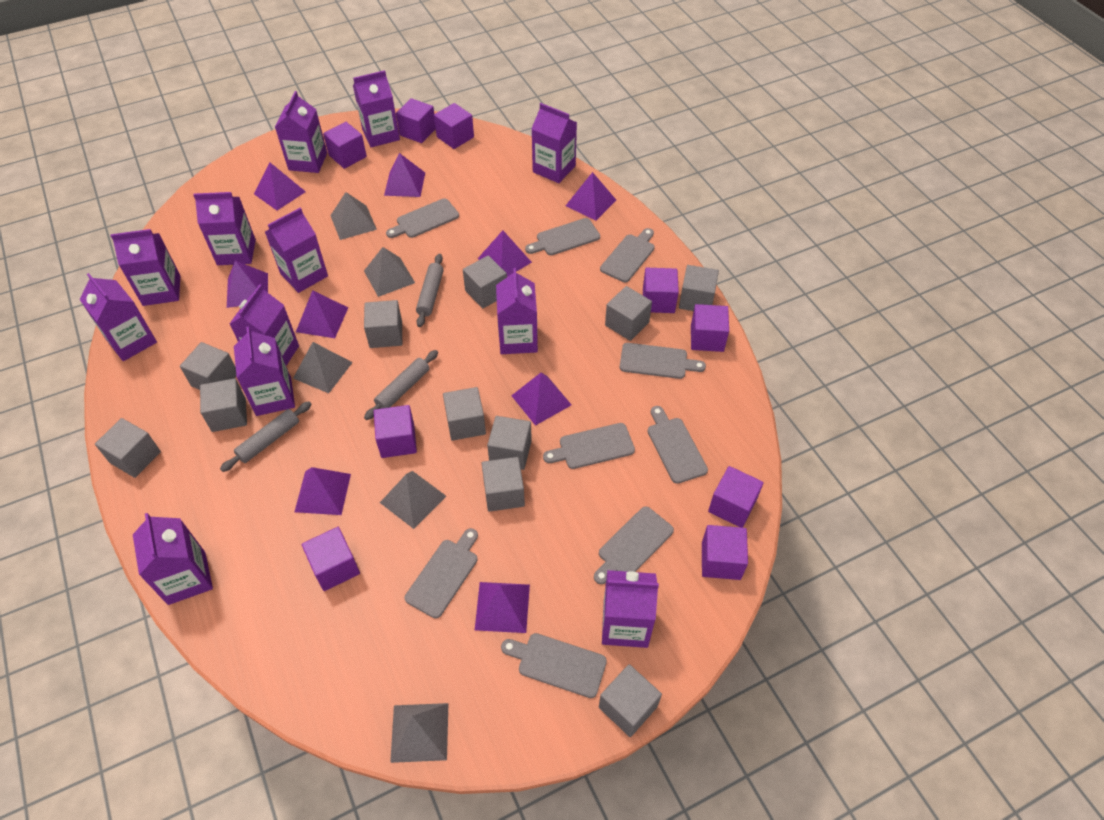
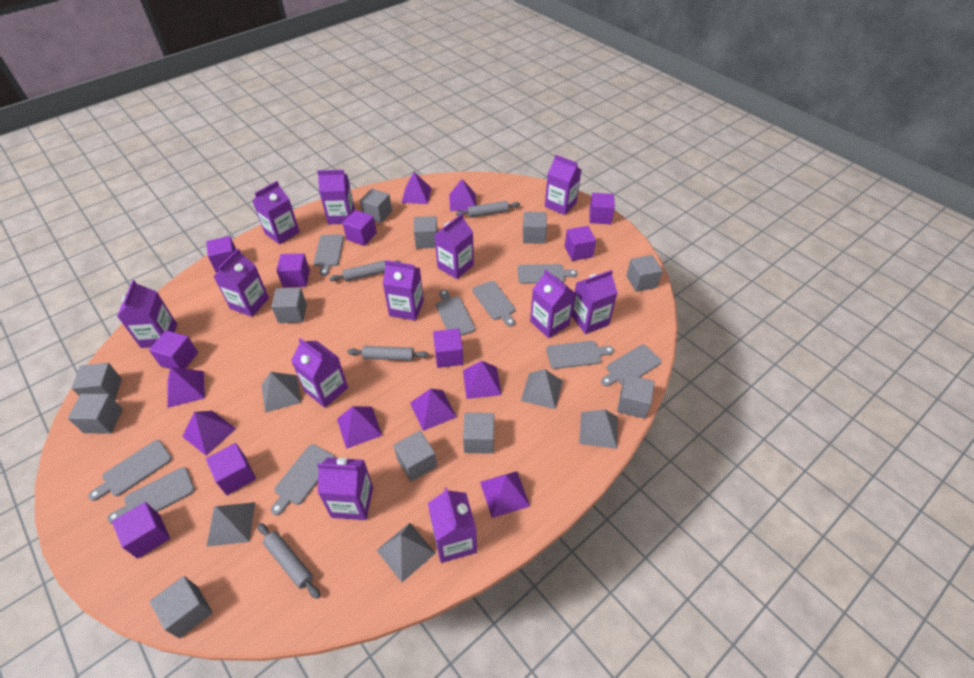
grey rolling pin: [220,401,311,472] [364,350,438,420] [416,254,444,327] = 3 -> [257,523,320,599] [329,260,401,282] [348,346,429,361] [456,201,520,217] = 4
purple pyramid: [227,261,268,308] [254,162,306,211] [294,467,351,515] [296,290,348,338] [384,153,425,197] [475,582,530,633] [478,230,532,277] [511,373,571,426] [566,172,616,221] = 9 -> [167,367,205,408] [182,411,236,456] [337,406,383,449] [401,172,431,204] [410,389,457,431] [449,179,477,211] [463,361,502,399] [480,471,530,518] = 8

